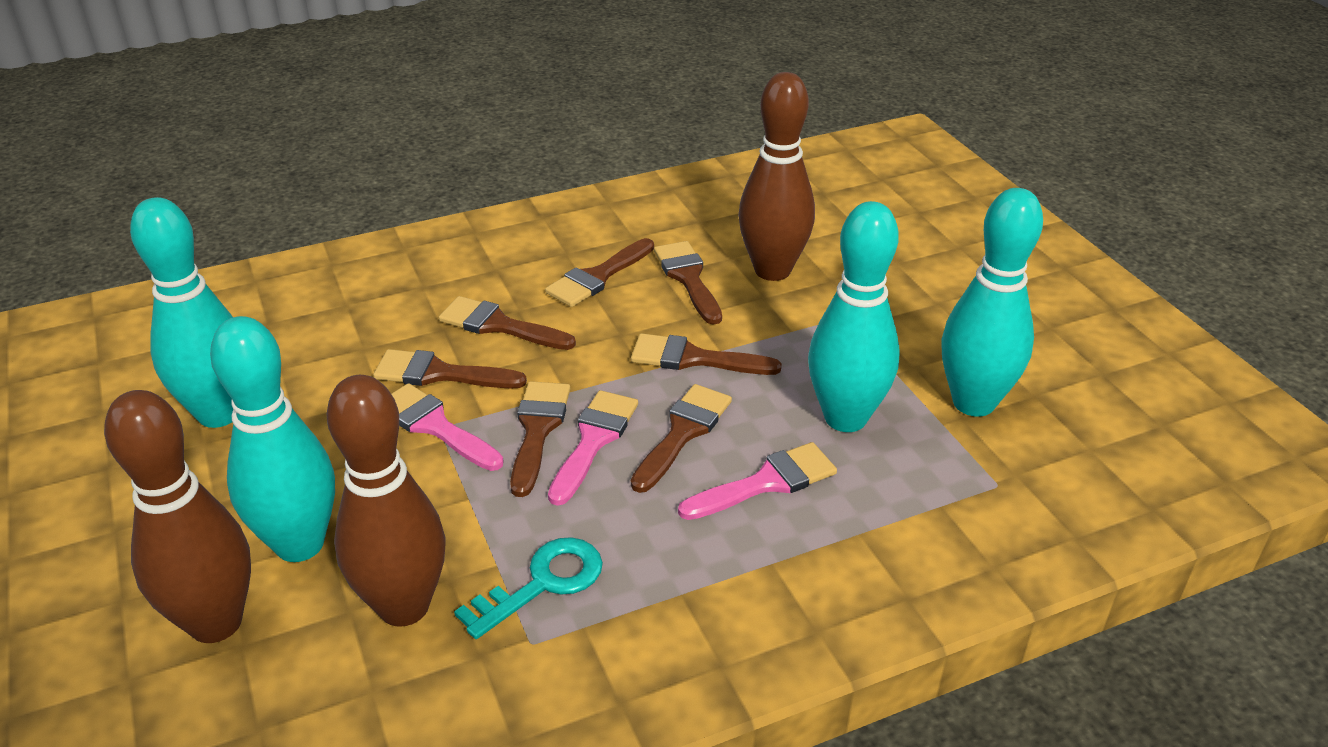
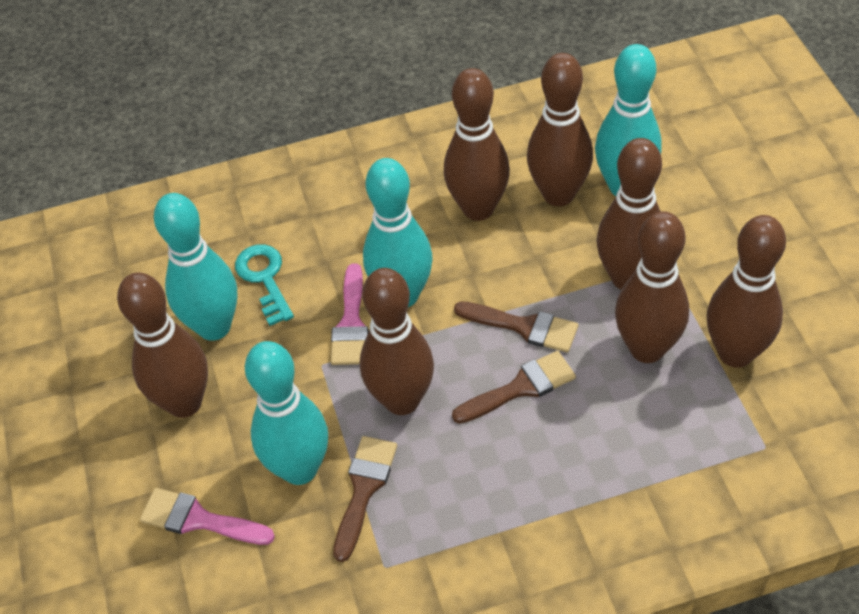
brown bowling pin: [104,390,251,643] [327,375,446,627] [738,72,815,281] = 3 -> [117,272,208,418] [360,268,434,415] [443,68,510,221] [527,53,593,206] [596,138,662,290] [615,211,689,363] [707,215,786,368] = 7
brown brush: [373,349,527,389] [439,296,576,350] [510,381,570,497] [545,238,654,307] [631,333,782,375] [631,384,732,493] [654,241,722,325] = 7 -> [333,436,397,562] [452,351,576,424] [454,301,578,353] = 3
pink brush: [392,383,504,471] [548,390,638,506] [678,442,837,520] = 3 -> [140,488,275,545] [331,263,369,365] = 2

